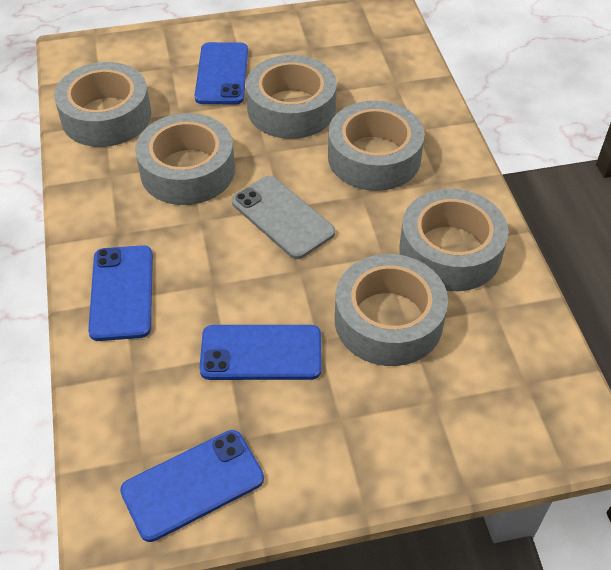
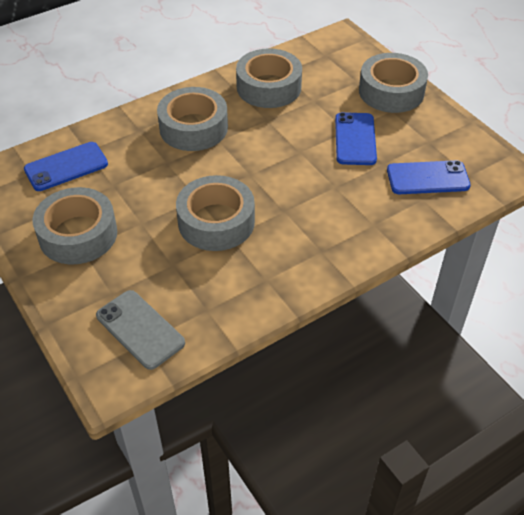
blue phone: [88,245,153,341] [120,430,264,542] [195,42,248,104] [199,325,321,380] = 4 -> [24,142,108,191] [335,112,377,165] [387,160,471,194] = 3
grey tape: [54,62,151,147] [135,113,235,205] [246,55,337,139] [328,101,425,191] [335,254,448,366] [399,189,508,291] = 6 -> [33,187,117,264] [157,87,228,151] [176,175,255,251] [236,48,302,108] [359,53,428,113] = 5

